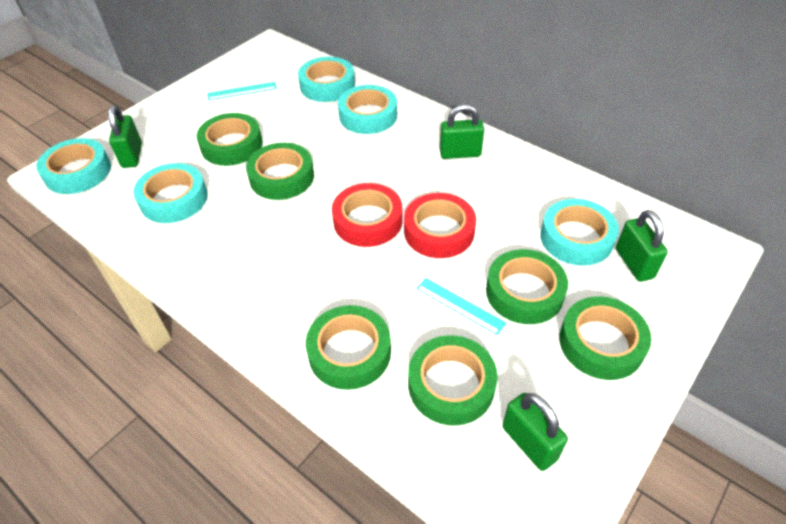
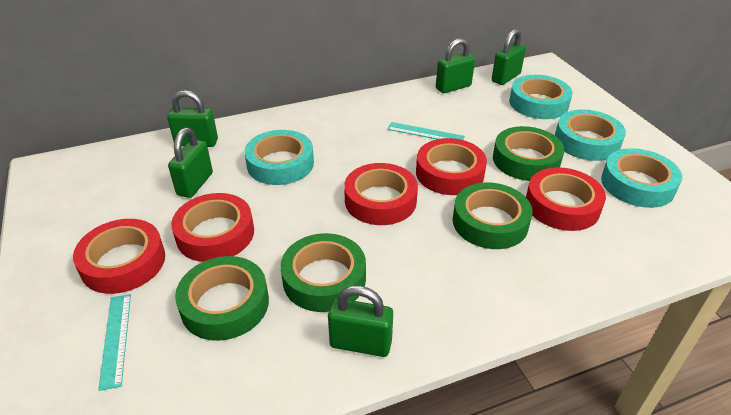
green padlock: [108,105,142,168] [440,104,484,159] [502,393,568,471] [616,210,668,282] = 4 -> [167,90,218,147] [168,128,213,198] [328,286,393,357] [436,38,475,93] [492,29,526,85] = 5
green tape: [196,113,263,166] [246,143,314,200] [306,305,391,390] [408,335,498,426] [486,249,568,324] [559,296,652,380] = 6 -> [175,256,269,341] [280,233,366,312] [453,183,533,249] [493,126,564,181] = 4
red tape: [332,183,403,247] [404,193,476,258] = 2 -> [73,219,165,294] [171,193,254,262] [344,163,418,225] [416,138,487,195] [526,167,606,231] = 5
turquoise tape: [36,138,111,194] [133,163,208,223] [298,57,355,102] [338,85,397,134] [540,199,619,266] = 5 -> [244,130,314,185] [509,75,572,119] [555,109,626,161] [601,148,682,208] = 4

